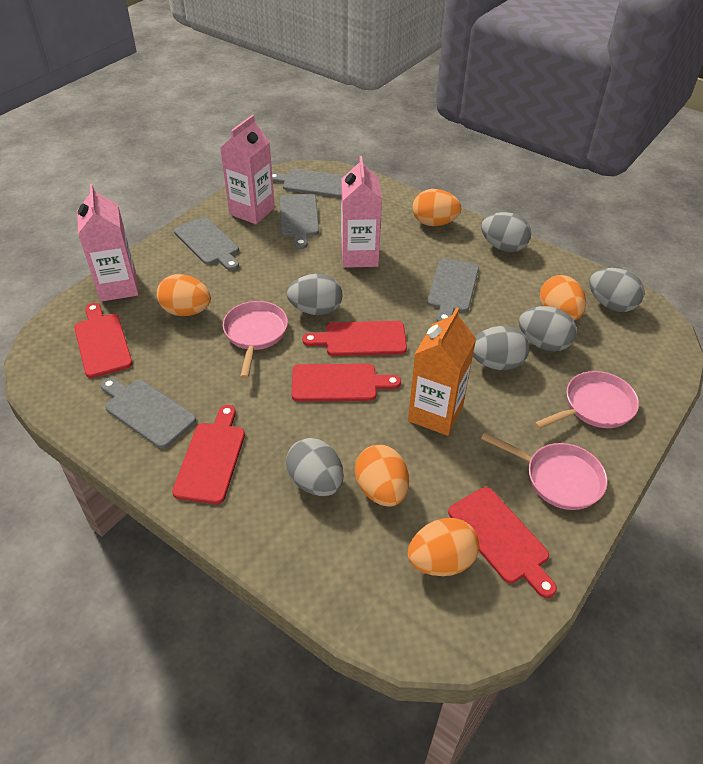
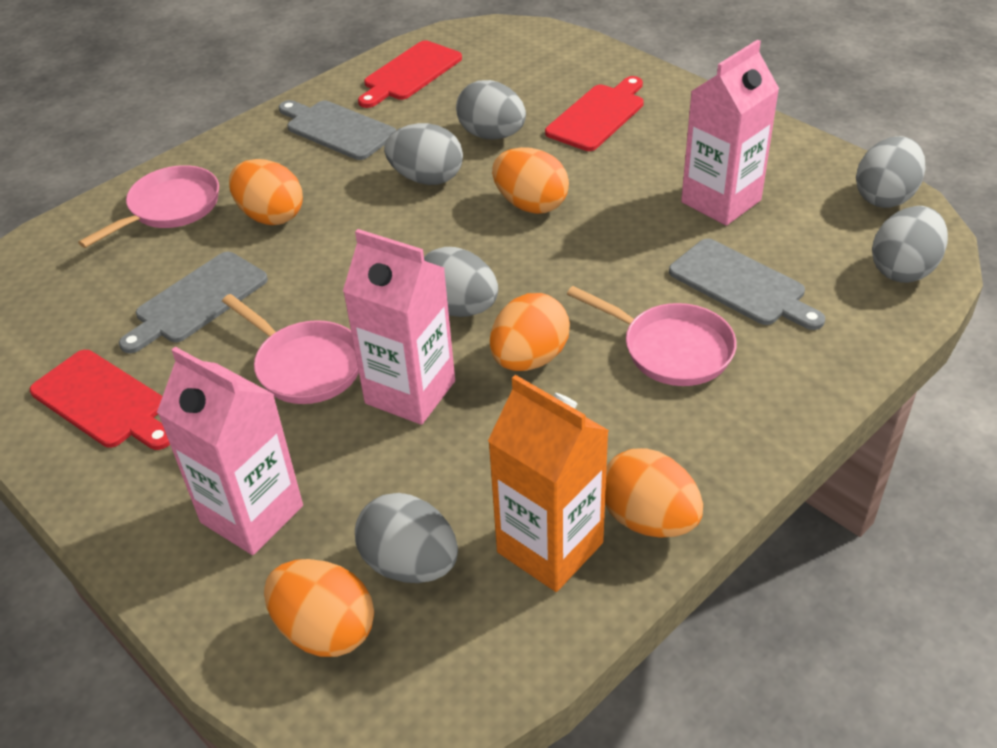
grey cutting board: [100,378,196,449] [174,217,239,271] [272,169,345,198] [280,194,319,249] [427,258,479,322] = 5 -> [119,252,268,353] [279,100,396,160] [669,239,825,330] = 3
red cutting board: [74,303,132,378] [172,405,245,504] [291,364,401,401] [302,321,407,356] [448,487,557,598] = 5 -> [30,350,170,450] [358,40,462,108] [545,76,644,151] = 3

